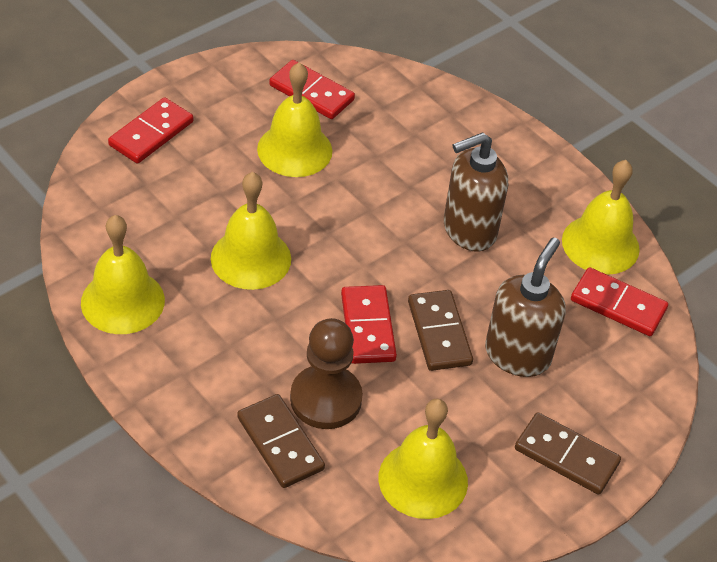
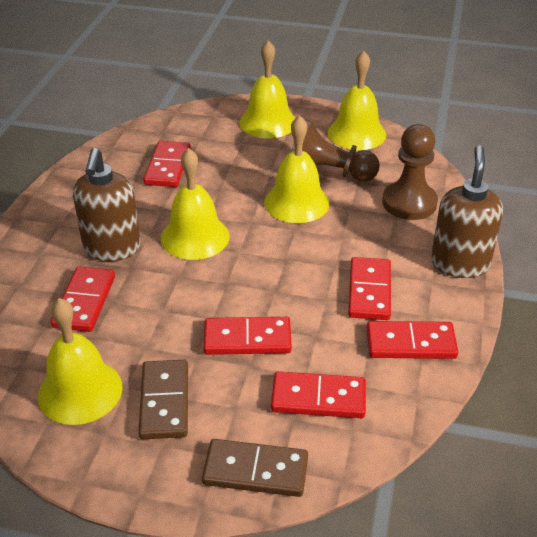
brown domino: [237,394,325,488] [408,290,473,371] [515,412,621,495] = 3 -> [139,360,188,439] [202,439,308,497] = 2
brown pawn: [290,318,363,429] = 1 -> [291,119,380,182] [382,124,438,220] = 2
red domino: [108,97,193,164] [269,60,355,119] [341,285,397,364] [571,267,668,336] = 4 -> [51,266,115,332] [144,141,191,187] [203,317,292,355] [271,371,366,418] [348,257,391,320] [367,321,458,359] = 6

